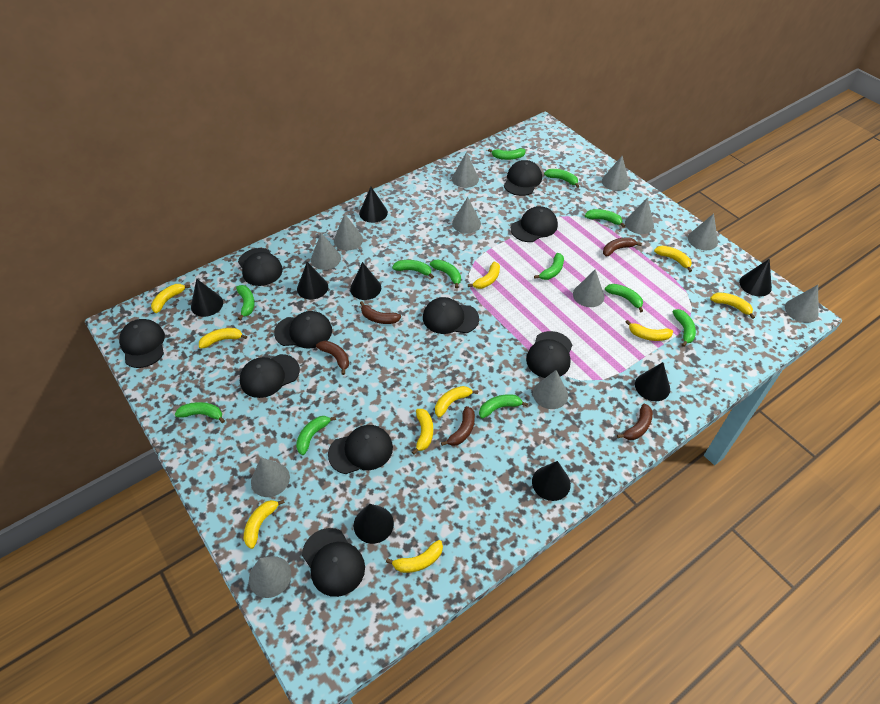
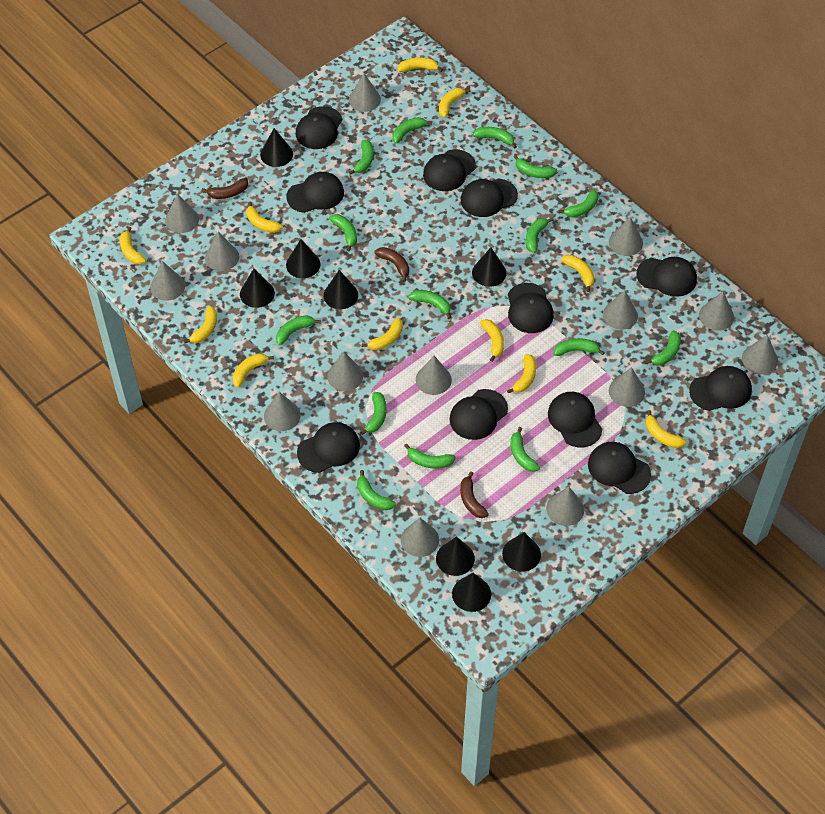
black cap: [119,319,165,368] [238,248,283,286] [240,354,300,398] [274,311,332,349] [302,528,365,597] [328,425,393,474] [423,297,479,334] [504,160,542,196] [511,206,558,242] [526,331,572,378] = 10 -> [286,172,344,213] [296,106,342,149] [297,422,360,473] [423,149,476,191] [450,389,508,440] [461,178,518,217] [508,283,554,333] [548,392,602,447] [588,442,651,494] [637,257,697,297] [689,366,752,411] = 11
brown banana: [316,341,349,375] [360,301,401,324] [441,406,475,446] [603,237,642,256] [617,404,653,440] = 5 -> [202,178,248,199] [374,247,409,282] [460,471,489,518] = 3
green banana: [175,402,225,423] [236,285,255,320] [296,416,336,455] [392,260,434,278] [430,259,461,289] [479,394,528,419] [488,148,526,160] [534,253,564,280] [544,169,579,188] [585,209,625,227] [605,284,643,312] [673,309,696,347] = 12 -> [276,315,321,345] [329,214,357,251] [349,140,373,175] [357,470,396,510] [360,392,387,435] [392,117,432,143] [404,443,456,469] [408,290,451,319] [473,127,517,149] [510,427,540,472] [513,155,557,178] [526,217,554,253] [554,338,605,356] [559,190,599,217] [645,330,681,365] = 15
grey cone: [249,556,291,598] [251,457,290,497] [311,233,341,270] [334,213,363,250] [452,152,479,188] [452,197,481,234] [533,370,568,409] [573,269,605,307] [602,156,629,191] [625,197,654,234] [688,213,718,250] [785,285,819,323] = 12 -> [150,261,185,301] [165,194,199,233] [205,232,239,271] [264,392,301,431] [327,352,363,391] [349,73,381,112] [401,518,439,557] [416,356,452,395] [546,487,584,526] [603,290,638,330] [609,217,643,256] [609,367,645,407] [699,291,734,331] [742,335,778,374] = 14
yellow banana: [151,284,190,313] [199,328,247,349] [244,499,285,549] [386,540,443,573] [412,409,433,455] [435,386,478,418] [468,262,500,289] [626,320,673,341] [654,246,692,272] [710,293,755,319] = 10 -> [120,227,146,264] [184,306,217,343] [232,353,274,388] [246,202,283,233] [362,318,403,350] [398,58,443,72] [439,88,471,118] [480,319,504,362] [507,354,536,393] [561,255,595,292] [646,410,687,448] = 11

